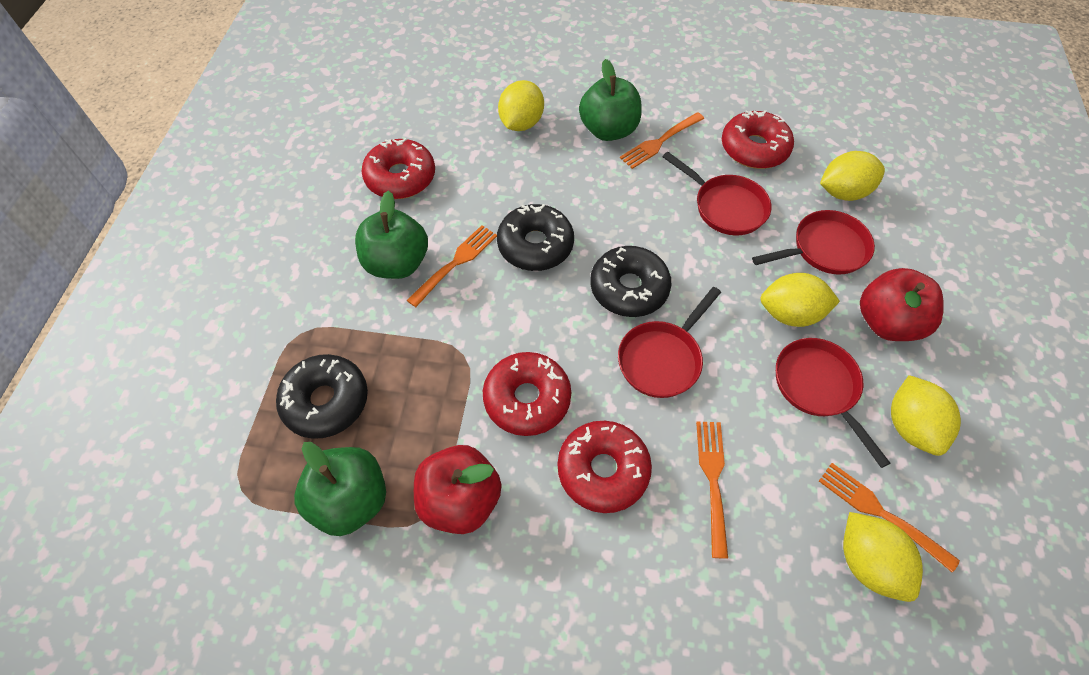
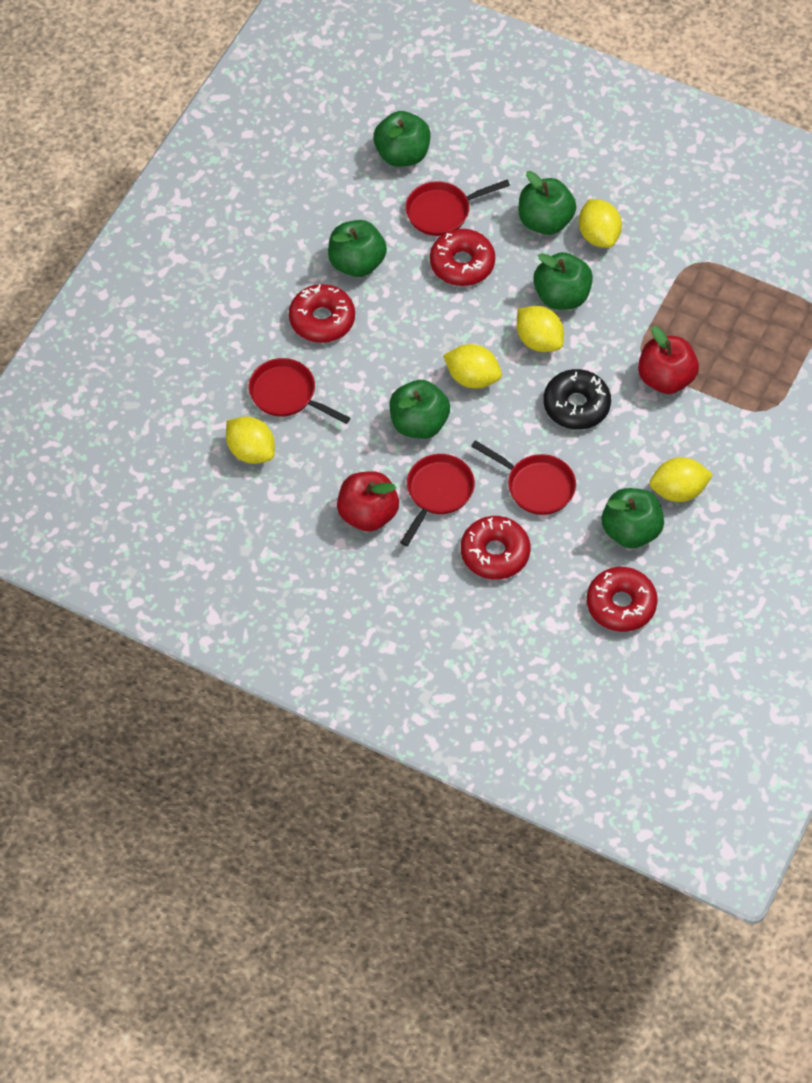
black donut: [276,354,368,439] [497,204,574,271] [590,246,671,317] = 3 -> [543,369,611,430] = 1
green apple: [294,442,386,536] [355,191,428,279] [579,59,642,141] = 3 -> [328,220,387,277] [373,111,430,167] [390,380,450,439] [519,171,576,235] [533,252,593,310] [602,488,664,549] = 6
orange fork: [407,225,497,307] [620,112,704,169] [696,421,728,559] [819,463,960,573] = 4 -> none = 0

